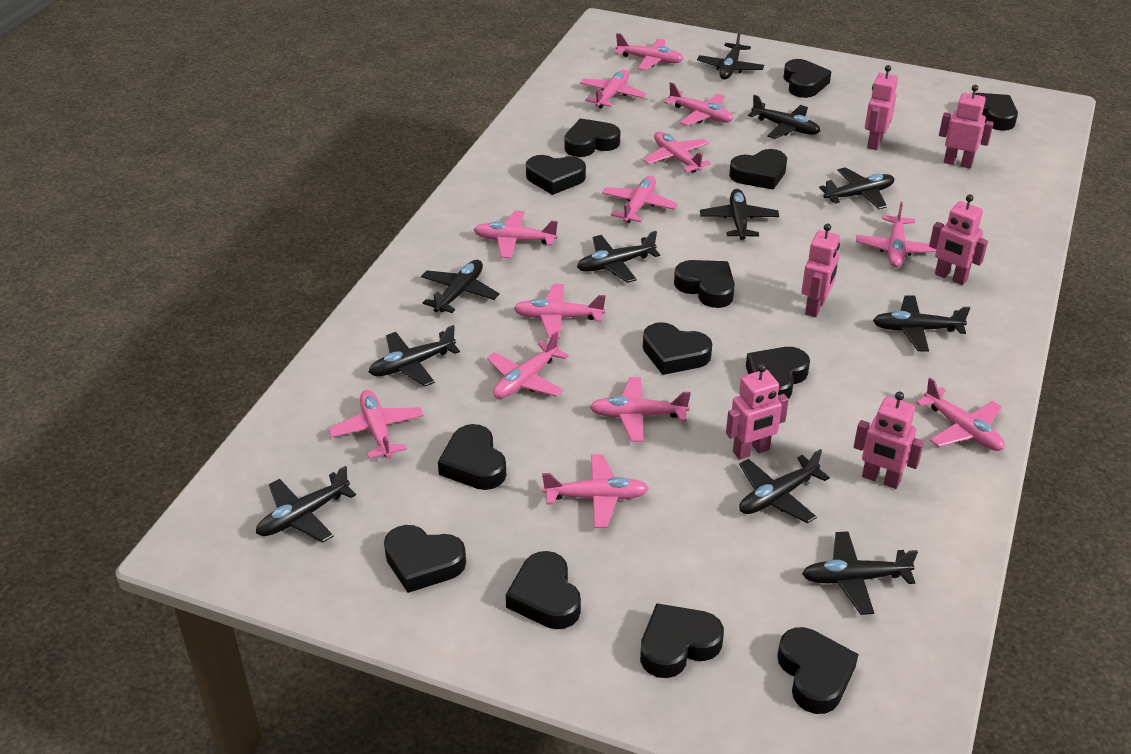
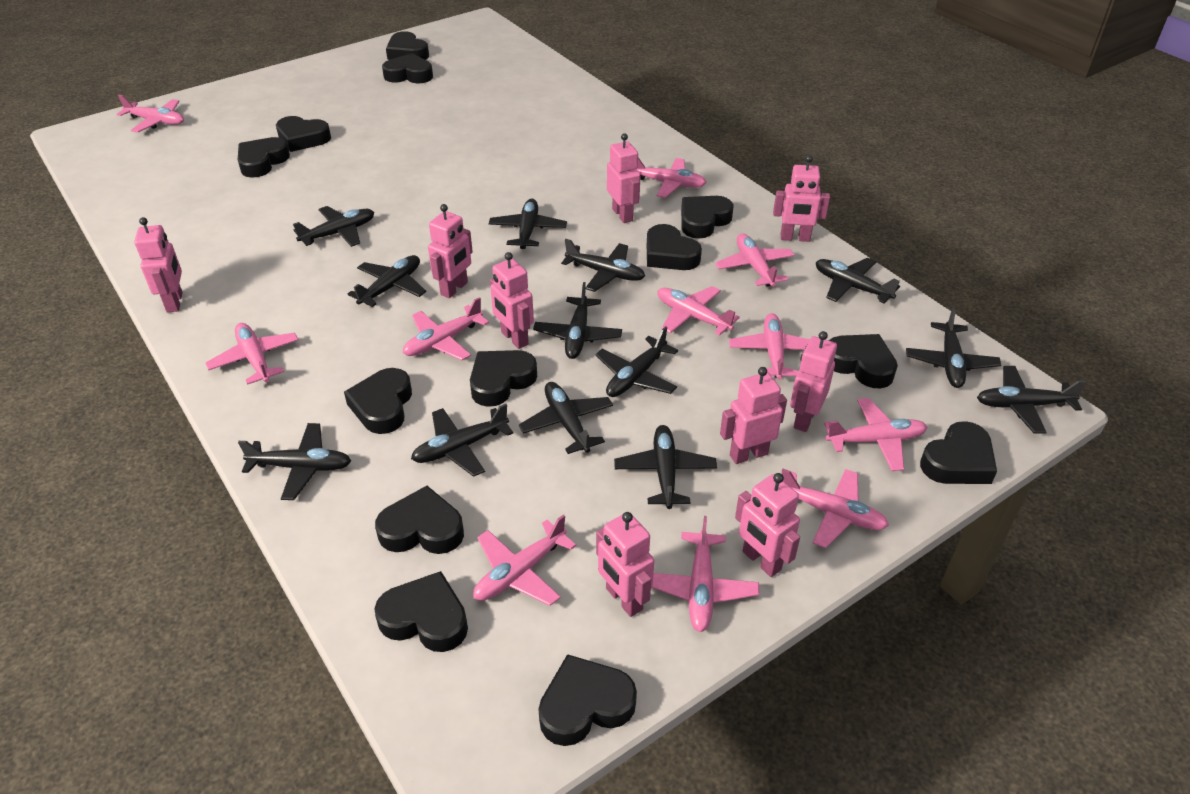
black plane: [256,466,356,543] [369,325,460,387] [421,260,499,313] [577,231,660,283] [697,31,764,79] [700,189,779,240] [739,449,830,523] [748,95,820,139] [802,531,918,615] [819,167,894,209] [873,295,970,352] = 11 -> [238,423,351,500] [293,206,374,247] [348,255,426,307] [411,404,513,477] [489,199,567,249] [519,382,613,454] [533,282,622,359] [561,239,645,292] [595,326,678,397] [614,425,717,509] [816,258,900,303] [906,307,1001,388] [977,366,1086,434] = 13
pink plane: [328,390,424,459] [473,210,558,258] [487,331,569,399] [514,284,606,339] [542,454,649,528] [580,70,646,108] [590,377,691,442] [602,176,678,223] [614,33,683,71] [643,131,711,173] [664,82,733,126] [856,202,936,267] [916,378,1005,451] = 13 -> [117,94,184,133] [205,323,299,385] [403,297,489,360] [473,514,576,606] [637,157,707,198] [652,516,759,632] [657,286,740,336] [715,234,795,287] [729,313,810,380] [782,469,889,548] [824,398,927,471] = 11
pink robot: [726,364,789,460] [801,224,840,317] [854,392,924,489] [865,65,898,150] [929,194,988,285] [939,85,994,168] = 6 -> [134,217,183,313] [428,204,473,298] [490,252,534,349] [596,512,654,617] [607,133,640,223] [720,367,787,464] [735,473,800,577] [773,155,830,242] [790,331,837,432] = 9

